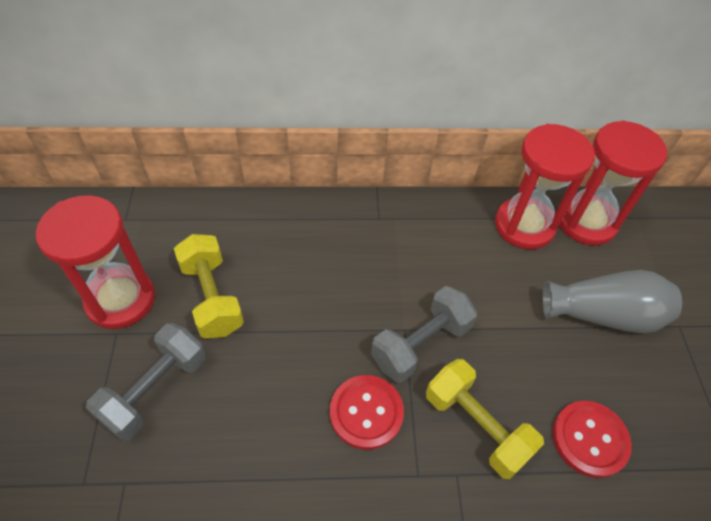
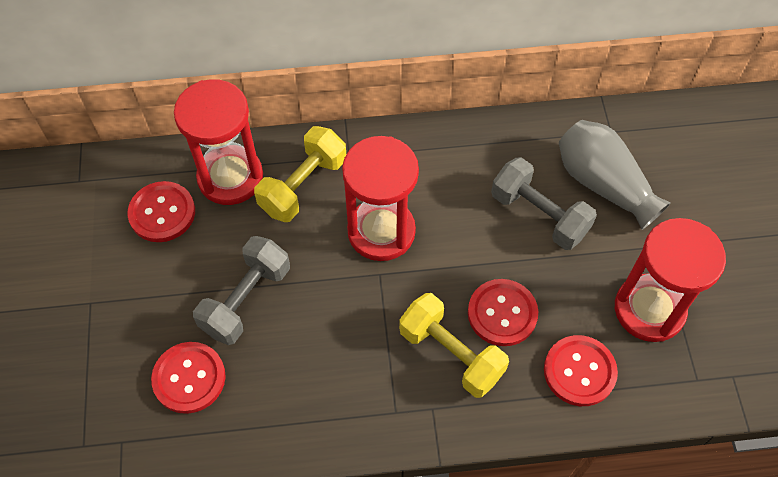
red button: [330,375,404,450] [553,401,632,478] = 2 -> [127,181,195,242] [151,342,225,414] [468,279,538,346] [544,335,618,406] = 4

